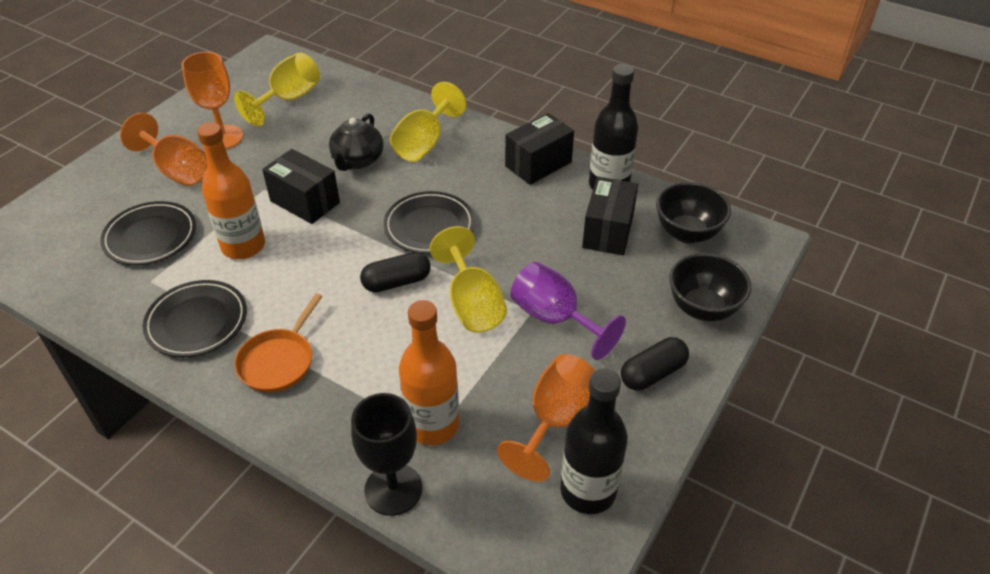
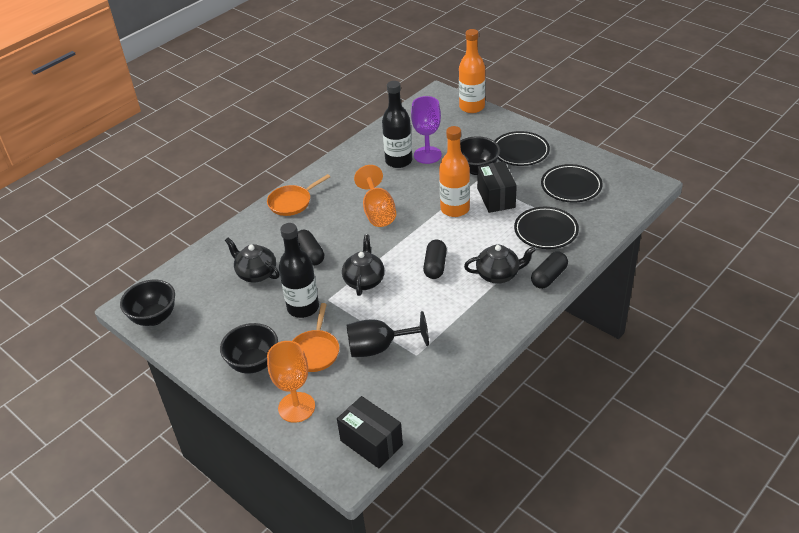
black bowl: [656,182,731,243] [669,253,752,321] = 2 -> [120,280,175,326] [220,323,278,374] [460,136,500,175] = 3
black box: [262,149,340,224] [505,113,574,185] [582,177,638,255] = 3 -> [337,396,403,468] [477,161,517,213] = 2
black capsule: [360,252,431,292] [621,337,689,390] = 2 -> [297,230,324,265] [423,240,447,279] [531,252,568,289] = 3
black teapot: [329,113,383,171] = 1 -> [225,238,280,282] [342,234,385,296] [464,245,536,284] = 3
orange goblet: [120,113,208,186] [181,52,243,149] [497,354,595,482] = 3 -> [267,341,315,423] [354,165,396,227] = 2
orange pan: [234,293,323,393] = 1 -> [267,174,331,216] [292,303,339,372] = 2
yellow goblet: [234,52,320,126] [390,82,466,162] [430,226,507,333] = 3 -> none = 0

